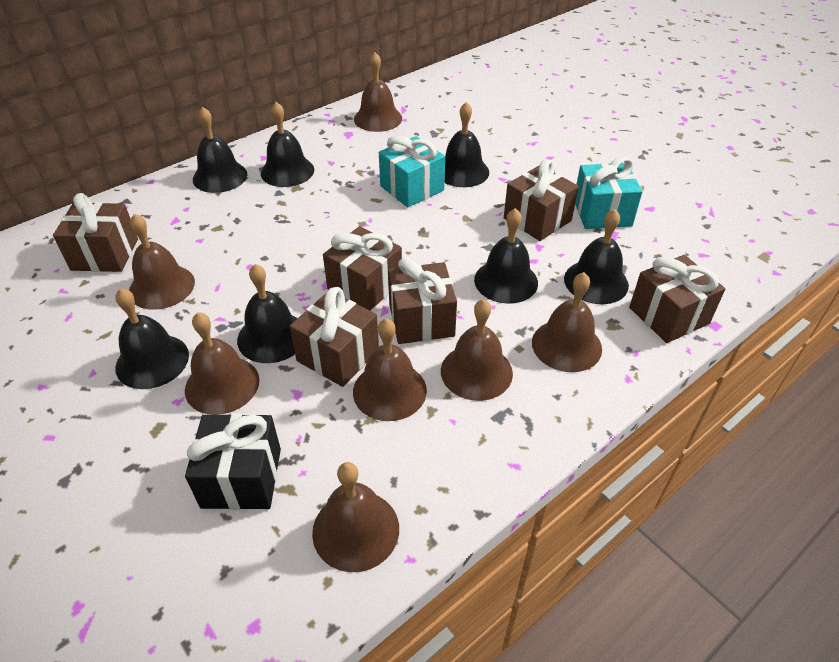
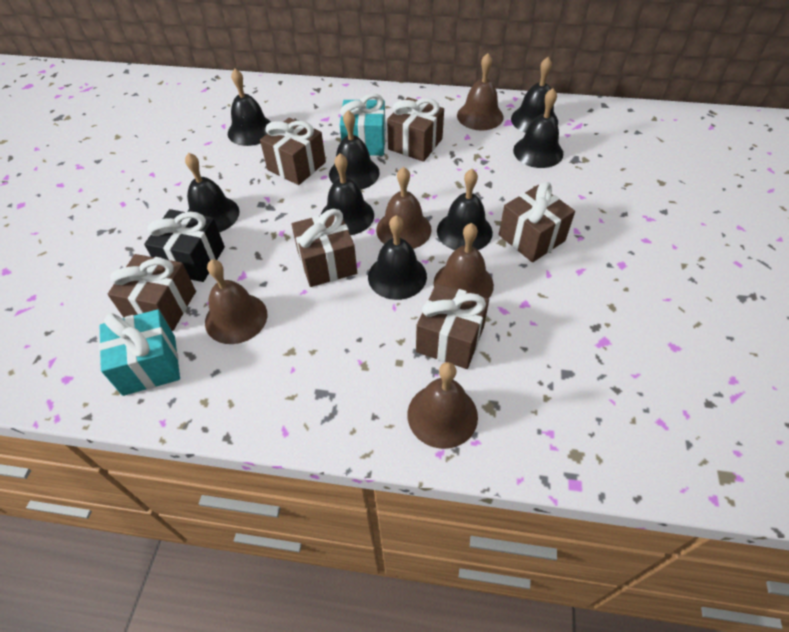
black bell: [115,288,189,389] [193,107,247,193] [237,264,298,363] [261,102,314,187] [445,102,489,187] [474,208,538,304] [564,209,629,304] = 7 -> [185,153,240,233] [228,69,271,146] [321,154,374,235] [329,110,380,190] [368,215,427,300] [437,169,493,250] [511,57,558,133] [513,88,563,168] = 8
brown bell: [129,214,195,310] [185,312,259,415] [312,462,399,572] [353,318,427,421] [354,52,402,132] [441,299,513,401] [532,272,602,372] = 7 -> [205,260,267,344] [376,167,432,249] [407,362,478,449] [434,223,494,299] [457,53,503,130] = 5

